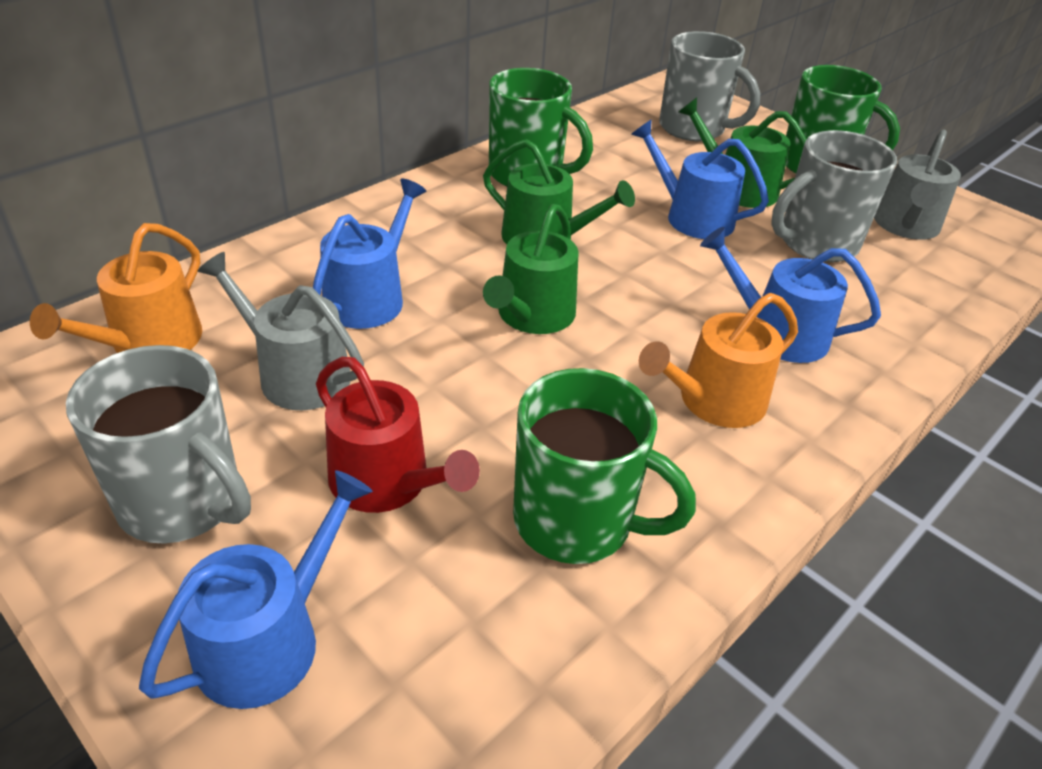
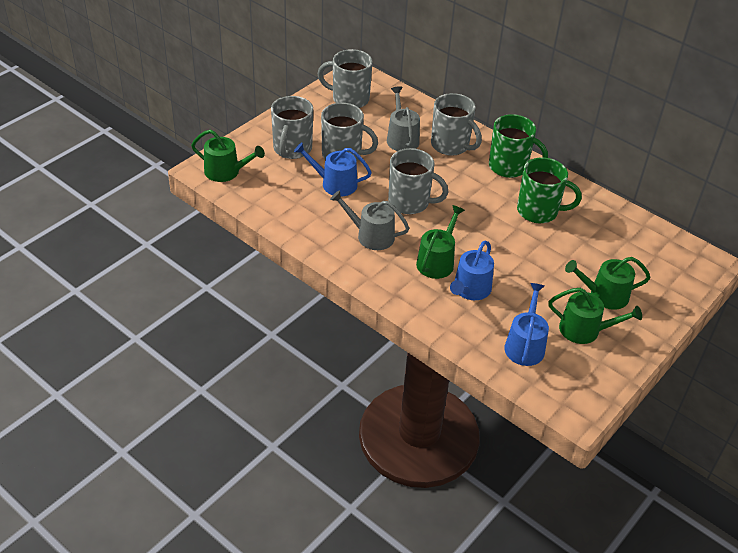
blue watering can: [139,470,373,709] [313,178,426,329] [631,119,769,239] [700,227,881,363] = 4 -> [294,142,372,196] [450,240,494,300] [504,283,549,366] = 3
green mug: [489,68,593,186] [513,368,696,564] [786,65,900,173] = 3 -> [489,114,548,178] [517,157,582,223] = 2
green watering can: [483,139,635,244] [483,204,579,334] [678,97,807,208] = 3 -> [191,130,265,182] [416,205,465,279] [548,288,642,344] [565,257,651,310] = 4
grey mug: [66,345,251,544] [659,31,760,141] [771,130,897,262] = 3 -> [271,96,313,159] [317,49,373,108] [321,103,378,161] [388,148,448,214] [431,93,482,156] = 5
orange watering can: [30,223,202,353] [639,293,798,428] = 2 -> none = 0
red watering can: [316,357,480,513] = 1 -> none = 0

